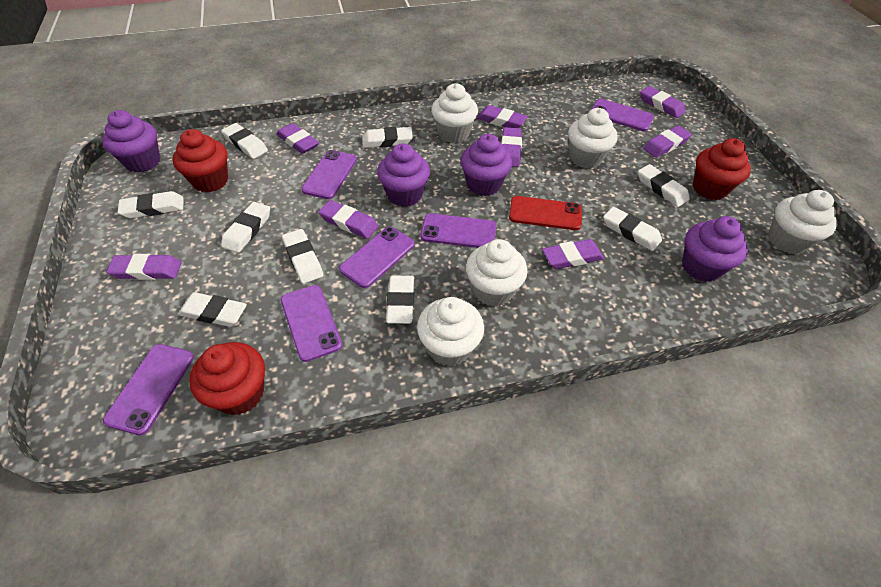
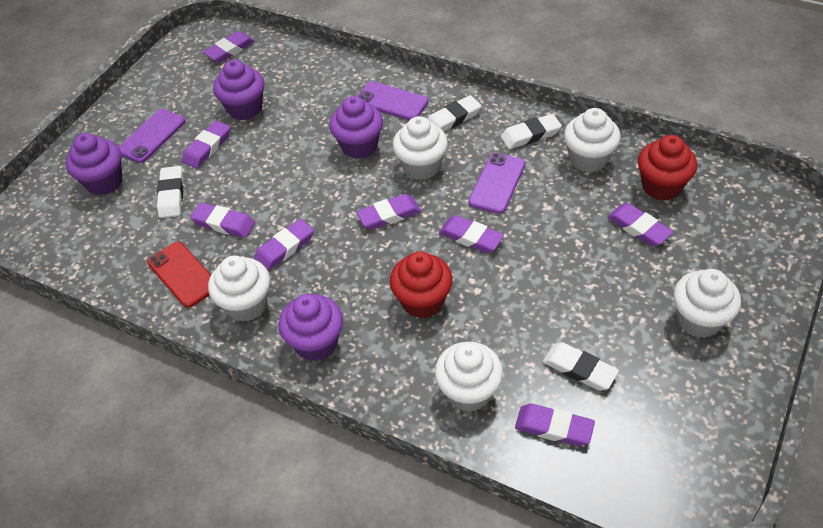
purple phone: [103,344,194,435] [281,285,342,362] [301,150,357,199] [339,227,415,288] [420,213,496,248] [592,99,654,131] = 6 -> [119,109,185,163] [357,81,428,120] [468,153,525,214] = 3
red cupcake: [173,129,228,192] [189,342,265,415] [693,138,751,200] = 3 -> [390,251,453,319] [638,135,697,201] = 2
white eraser: [118,191,183,218] [178,292,247,327] [221,123,268,159] [221,202,270,253] [282,229,323,284] [362,127,413,148] [386,275,414,324] [603,207,662,251] [638,164,690,207] = 9 -> [157,166,183,218] [428,95,481,132] [501,114,562,149] [543,342,619,390] = 4

